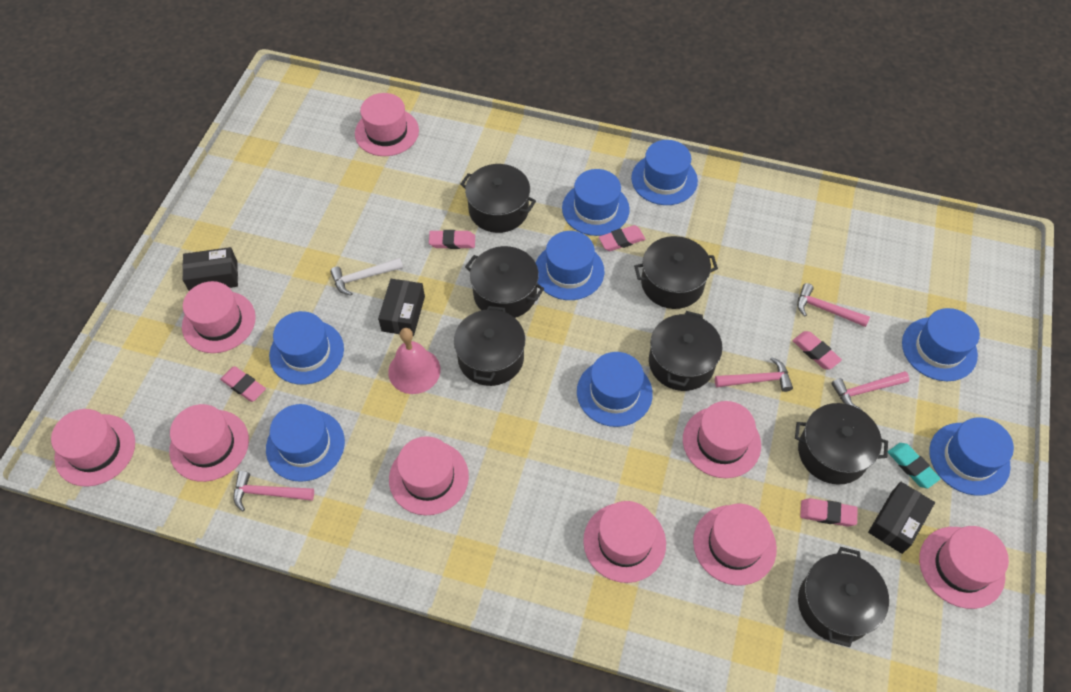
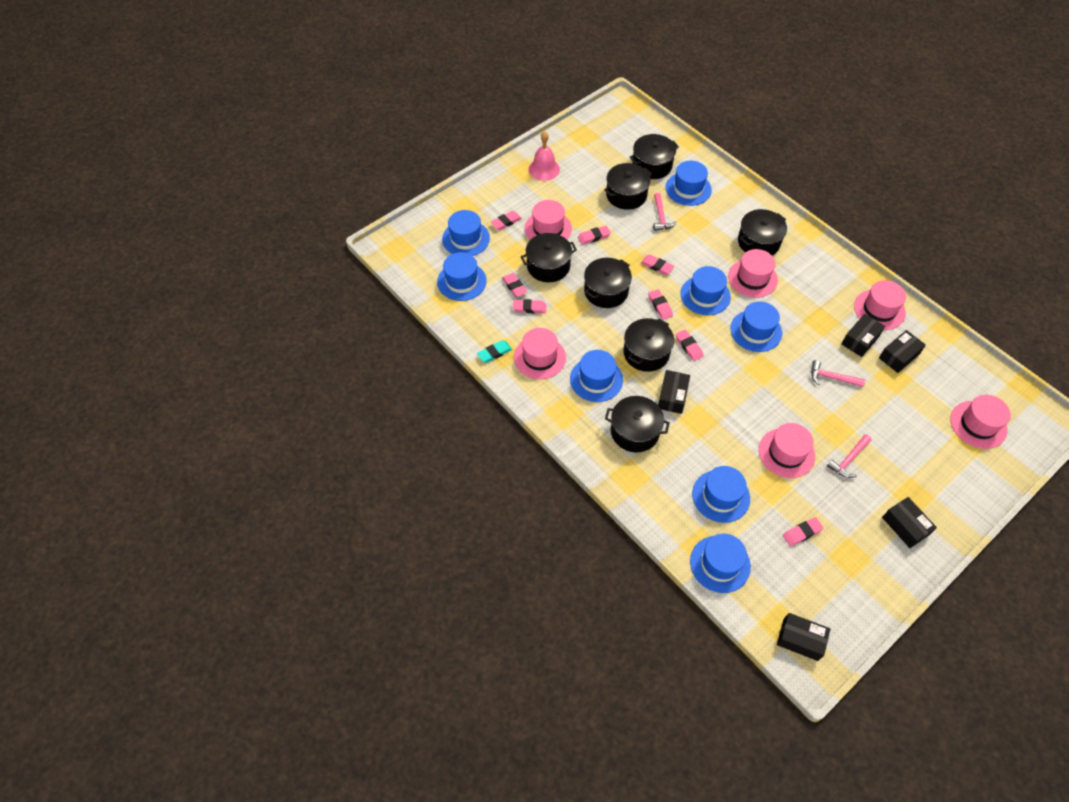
black box: [182,247,238,291] [378,279,425,336] [868,482,935,554] = 3 -> [658,370,690,414] [777,613,830,661] [842,314,885,357] [879,330,926,373] [882,497,937,548] = 5
pink eraser: [220,366,266,402] [429,230,475,249] [599,225,645,251] [793,331,842,370] [800,498,858,526] = 5 -> [491,211,522,230] [502,273,527,297] [513,299,546,313] [578,226,611,245] [641,255,674,275] [648,289,673,320] [676,330,704,361] [783,517,824,546] = 8
pink hammer: [233,471,314,511] [715,357,793,392] [797,283,870,327] [831,371,909,410] = 4 -> [653,193,677,231] [811,360,866,387] [827,434,872,478] = 3
pink hat: [51,409,135,487] [169,404,249,482] [182,281,256,353] [355,93,419,156] [389,436,469,515] [583,501,666,583] [683,401,761,478] [693,504,777,585] [919,526,1009,609] = 9 -> [514,328,566,379] [525,200,572,240] [728,249,778,298] [759,423,815,478] [854,280,906,330] [950,395,1011,449] = 6
white hammer: [330,258,403,296] = 1 -> none = 0

